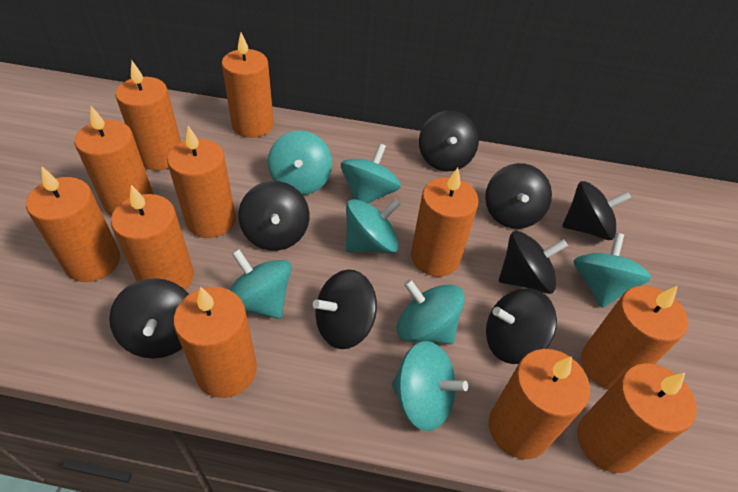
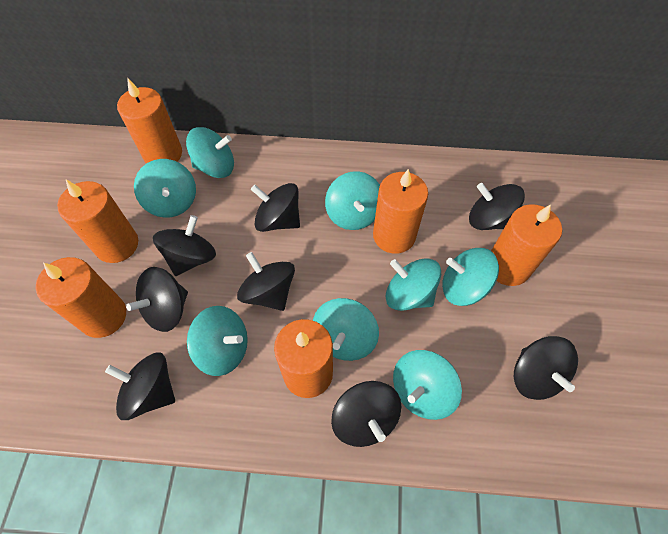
orange candle: [26,166,120,282] [75,106,153,216] [111,185,194,290] [115,61,181,170] [167,126,236,238] [173,287,257,398] [221,33,274,138] [411,168,479,277] [489,349,590,459] [577,363,697,473] [581,286,688,389] = 11 -> [36,257,126,338] [57,180,138,263] [117,79,182,163] [274,319,333,398] [373,169,428,254] [491,204,562,286] = 6
turquoise spinning top: [229,249,292,319] [268,130,332,195] [341,143,401,204] [346,199,401,253] [391,341,468,431] [397,279,465,344] [574,233,651,308] = 7 -> [134,159,196,218] [186,127,234,178] [187,306,248,376] [313,298,379,361] [325,171,380,230] [386,258,441,311] [393,350,462,420] [442,248,499,306] = 8

